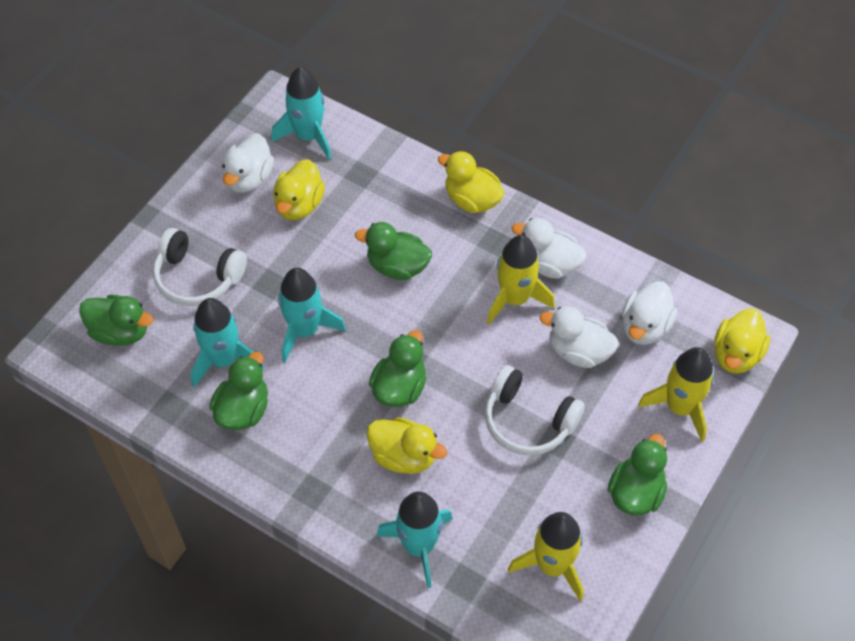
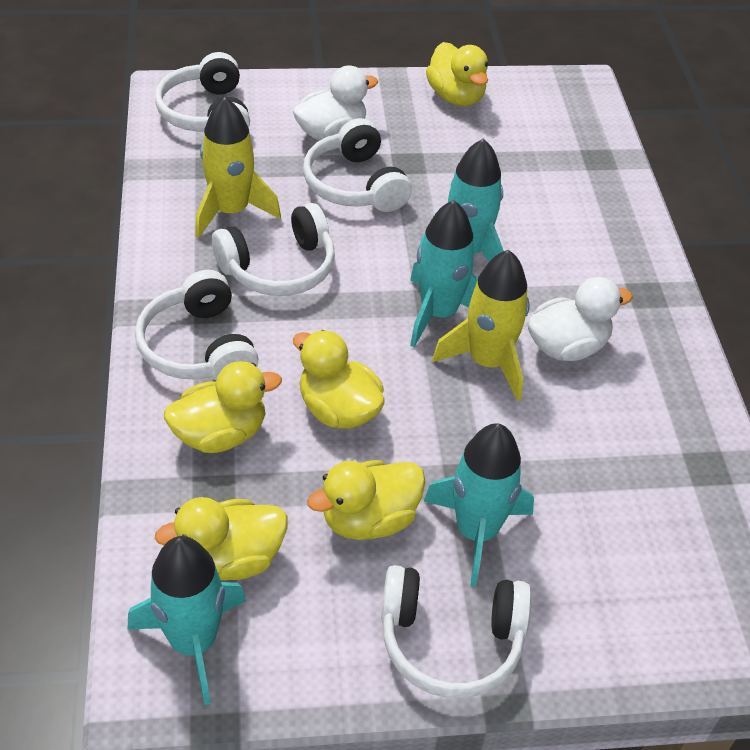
green duck: [79,295,153,346] [209,352,268,430] [355,222,432,280] [369,330,426,407] [608,434,667,516] = 5 -> none = 0
white duck: [222,133,274,193] [512,218,586,279] [540,306,618,368] [622,281,677,345] = 4 -> [293,66,378,141] [527,277,633,361] = 2
white headphones: [153,228,247,306] [485,365,585,456] = 2 -> [135,270,259,381] [155,52,250,131] [212,203,335,296] [303,118,412,212] [381,565,531,698] = 5
yellow duck: [273,159,325,220] [367,417,447,474] [438,151,505,213] [714,308,770,374] = 4 -> [155,497,288,581] [164,361,282,453] [293,330,385,429] [307,460,426,540] [426,42,488,106] = 5
yellow rocket: [487,235,555,324] [508,512,583,601] [638,347,714,442] = 3 -> [195,97,281,239] [432,250,529,401] = 2

